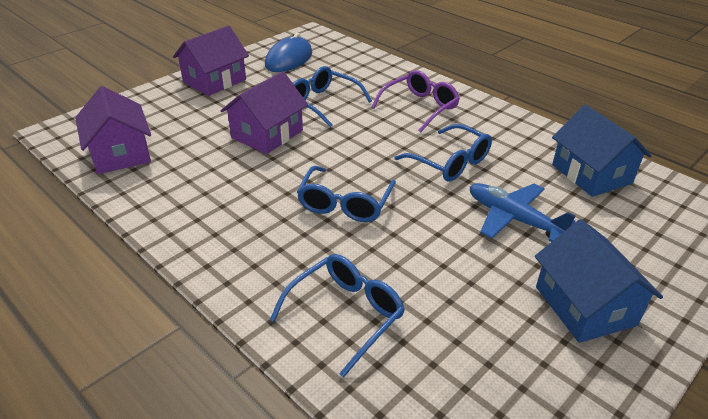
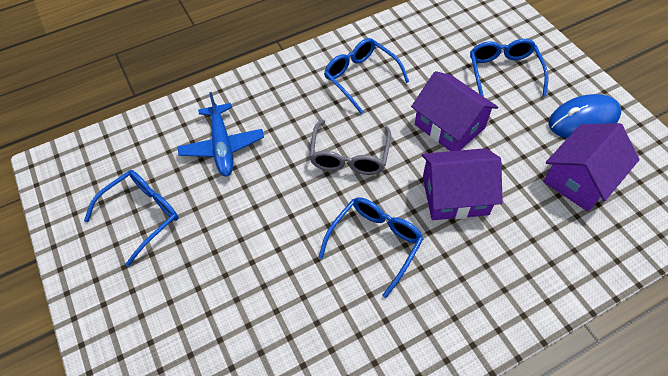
blue house: [535,219,663,343] [552,105,651,197] = 2 -> none = 0
grey glasses: none = 0 -> [309,120,391,175] = 1
purple glasses: [371,70,460,132] = 1 -> none = 0

